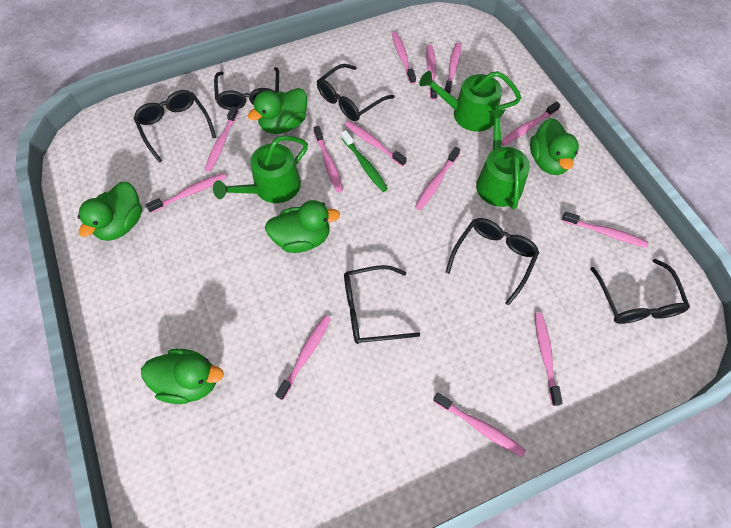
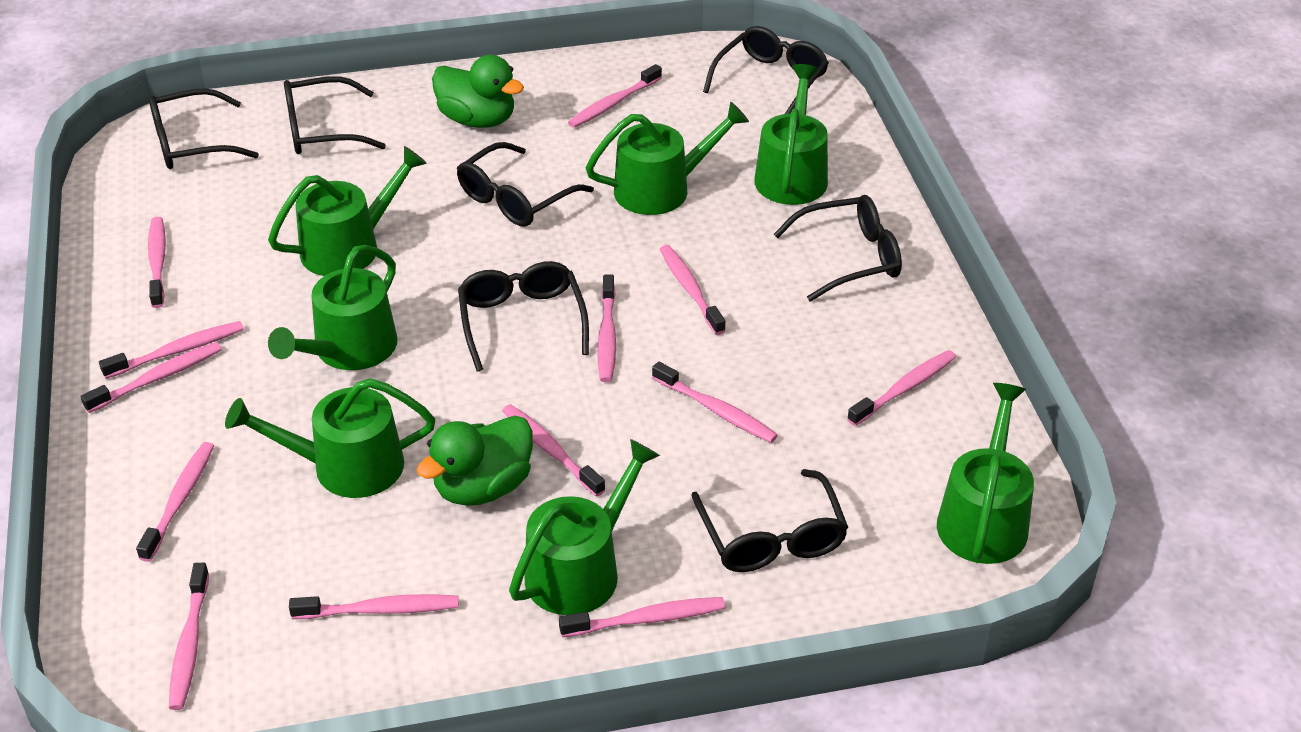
black glasses: [134,90,216,163] [214,67,279,110] [317,64,395,121] [344,265,420,344] [446,218,539,305] [590,259,690,324] = 6 -> [149,88,259,169] [284,76,386,154] [457,142,594,227] [458,261,589,372] [691,469,848,572] [703,26,829,114] [774,195,902,301] = 7
green duck: [77,182,142,241] [141,349,224,404] [248,88,307,134] [265,200,340,253] [530,118,579,175] = 5 -> [417,416,533,506] [432,55,524,128] = 2
green toothbrush: [341,130,388,192] = 1 -> none = 0
green watering can: [213,135,308,203] [419,71,521,132] [476,109,530,209] = 3 -> [225,378,435,498] [268,146,427,276] [268,245,398,370] [509,439,660,615] [586,102,749,215] [754,64,828,205] [937,383,1034,564] = 7

